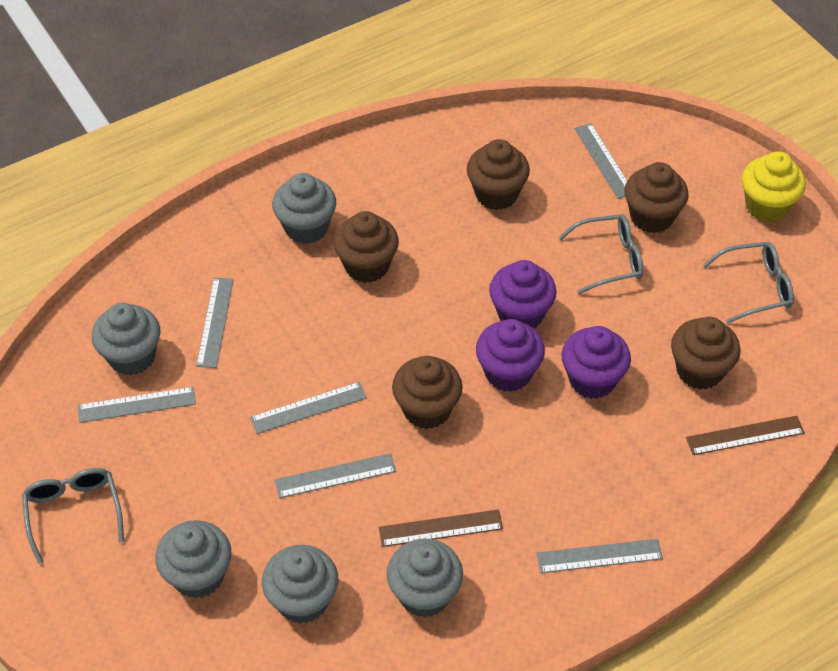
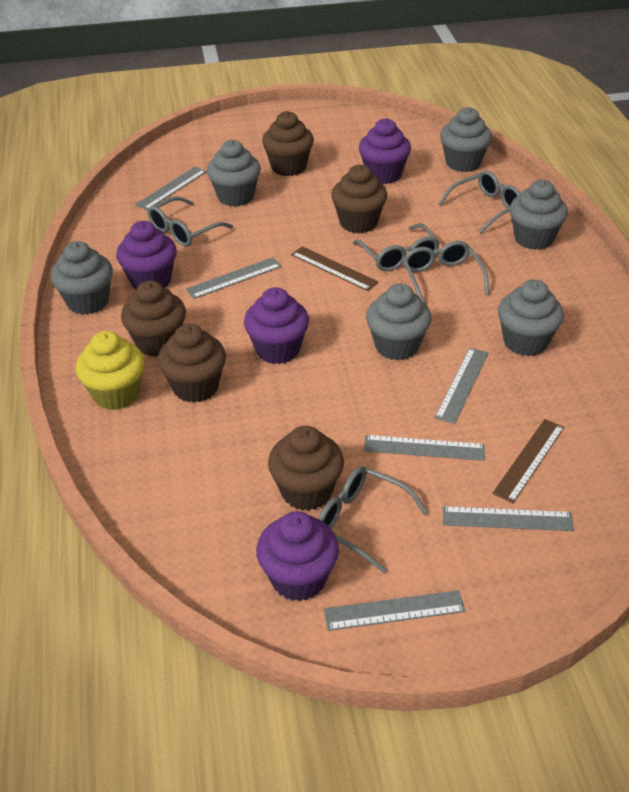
grey cupcake: [92,303,161,376] [155,520,232,598] [262,545,339,624] [272,173,336,244] [387,539,463,618] = 5 -> [51,241,113,315] [207,140,261,207] [366,284,431,360] [440,107,492,172] [498,279,564,356] [510,180,568,250] = 6
grey glasses: [22,468,124,564] [559,214,643,294] [703,242,794,324] = 3 -> [148,197,233,247] [318,466,428,573] [353,223,440,271] [403,241,489,304] [439,170,521,234] = 5
purple cupcake: [476,319,545,392] [489,260,557,328] [561,326,631,399] = 3 -> [116,221,177,290] [244,287,309,364] [256,511,339,601] [359,118,411,184] = 4

